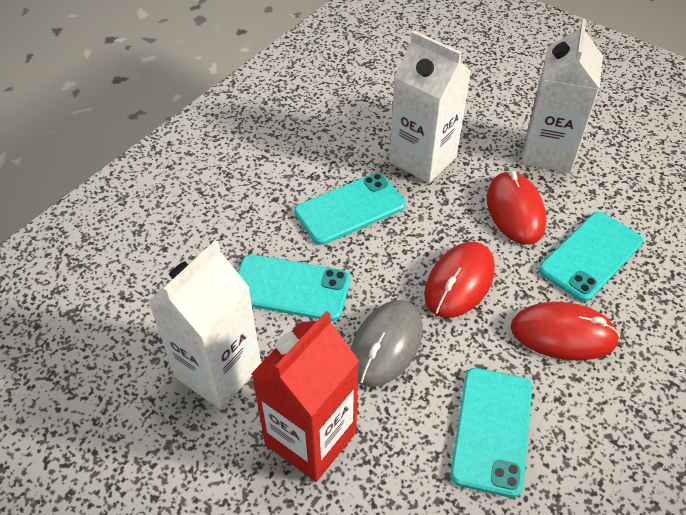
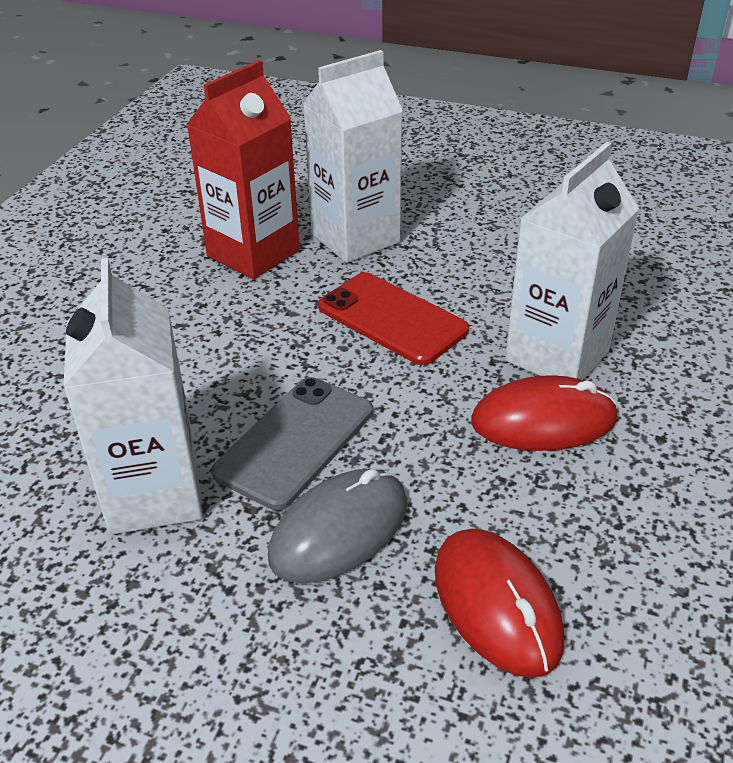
grey phone: none = 0 -> [211,377,373,510] = 1
red mouse: [424,242,495,318] [487,171,546,245] [511,302,620,360] = 3 -> [435,529,564,678] [471,375,618,451] = 2
red phone: none = 0 -> [318,272,469,365] = 1
turquoise phone: [237,254,350,321] [294,173,406,245] [450,368,532,498] [539,212,643,302] = 4 -> none = 0

